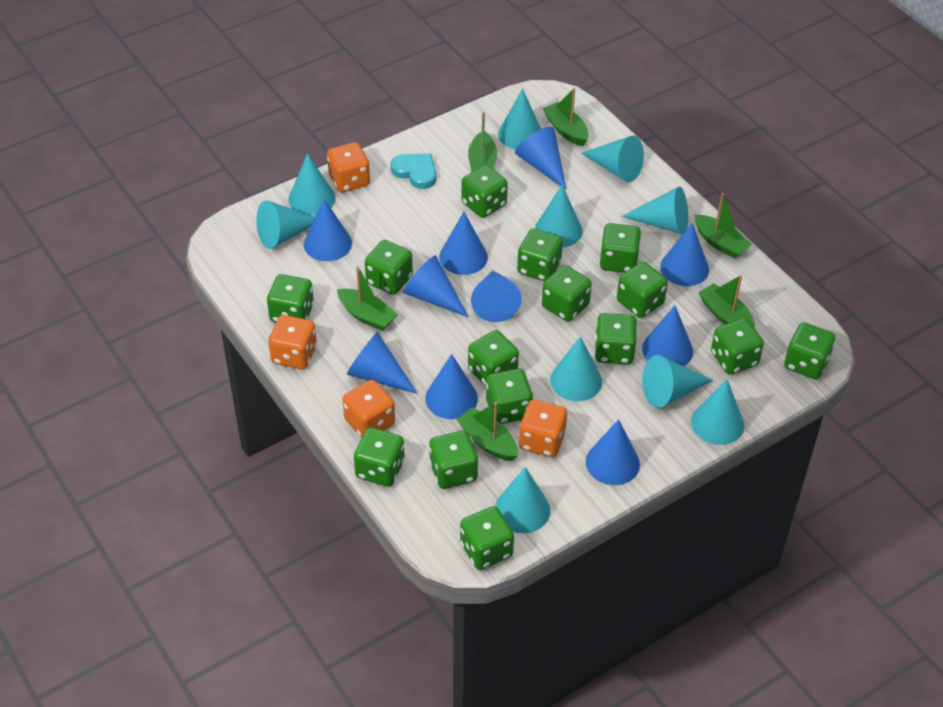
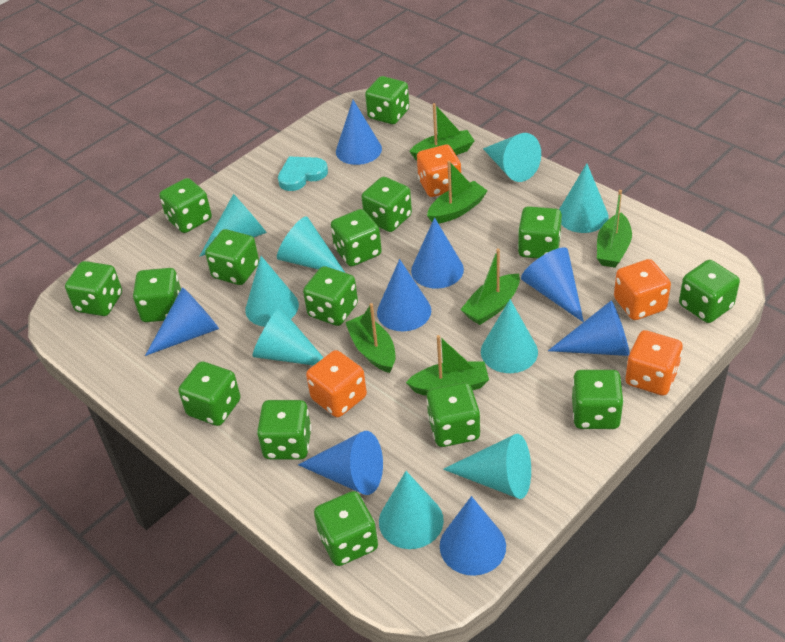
blue cone: [304,198,352,261] [347,332,418,394] [403,255,468,317] [425,354,478,419] [439,212,488,275] [471,271,522,322] [515,127,566,190] [586,419,640,485] [642,305,693,366] [660,223,709,286] = 10 -> [145,287,219,356] [298,431,383,495] [336,100,382,165] [377,259,431,331] [411,217,464,289] [440,496,506,576] [521,247,584,322] [548,301,630,356] = 8
turquoise cone: [256,200,315,249] [289,153,335,216] [495,467,550,533] [498,89,541,150] [535,185,583,247] [550,336,602,401] [581,136,644,182] [621,187,688,234] [642,355,714,408] [691,380,744,445] = 10 -> [199,194,267,257] [245,256,299,327] [253,307,324,366] [277,216,345,273] [379,471,444,549] [443,434,531,499] [481,299,538,373] [483,133,541,182] [559,163,608,233] = 9

